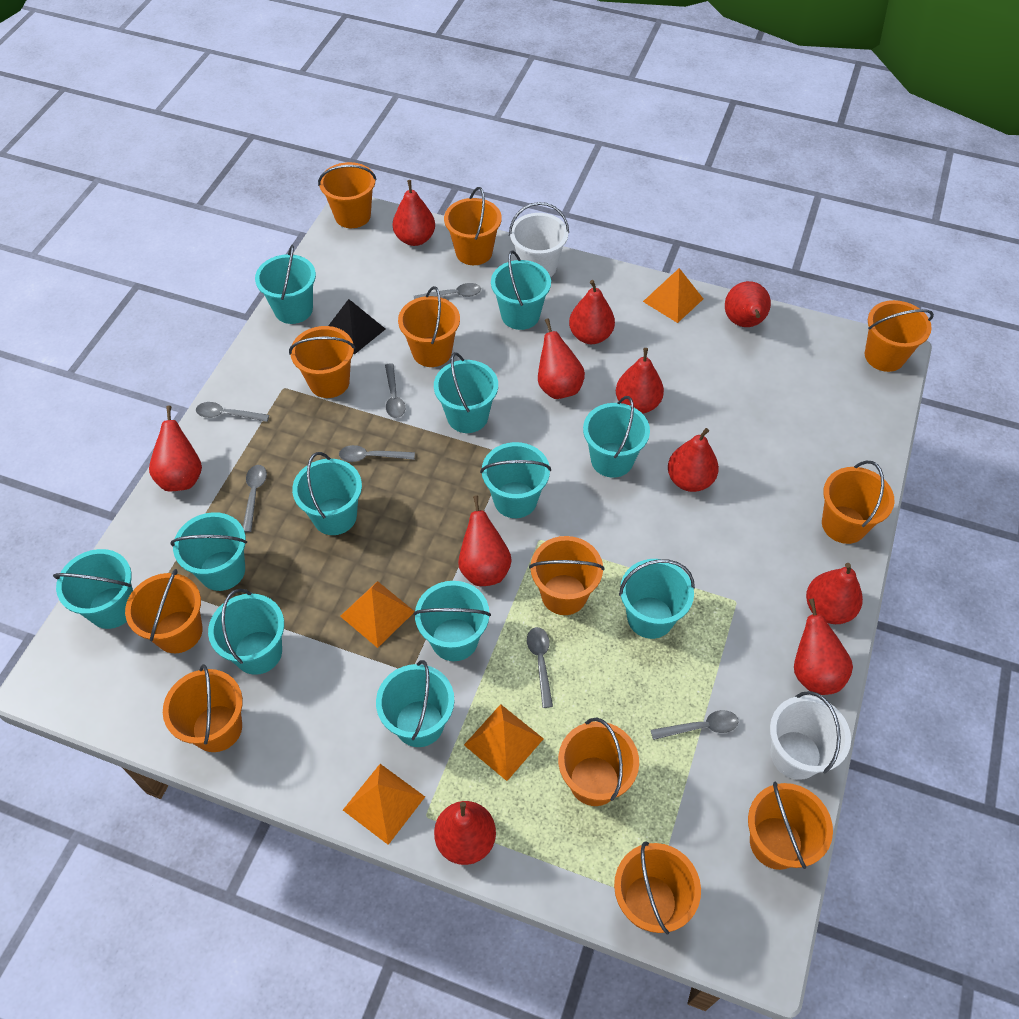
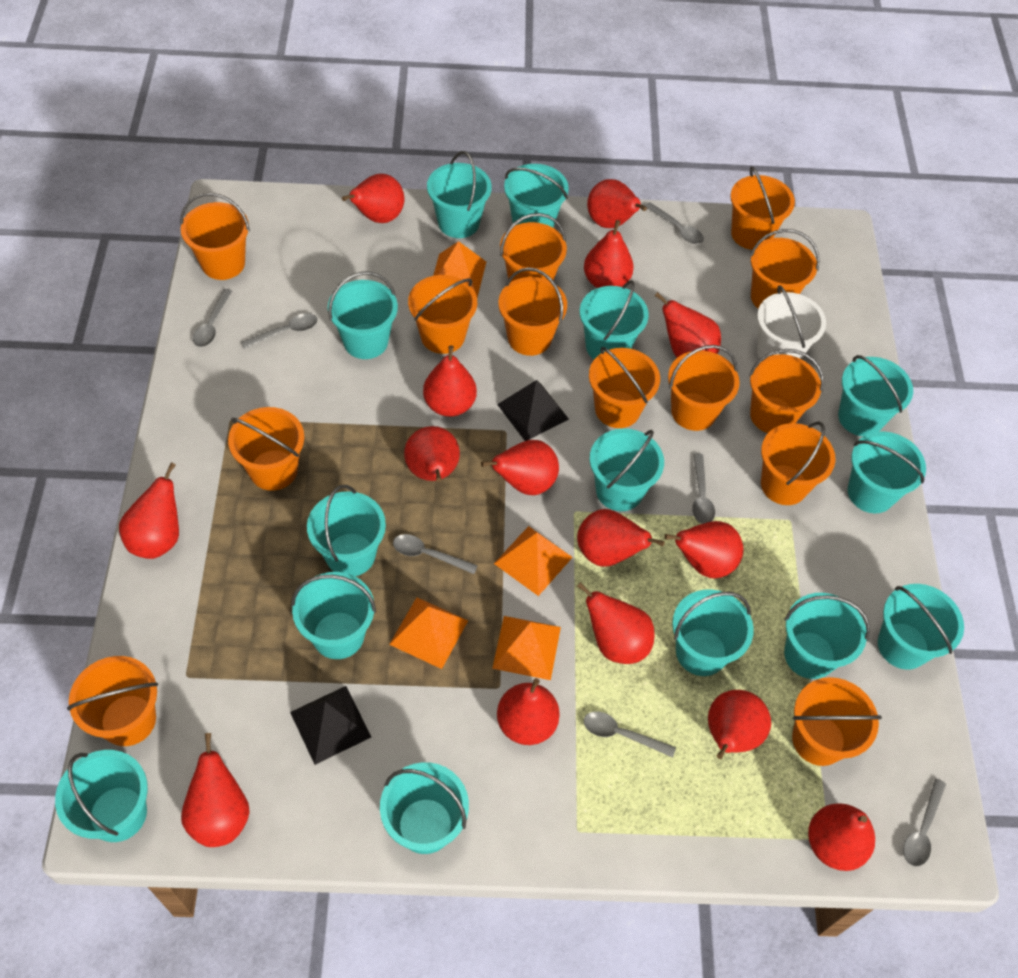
black pyramid: [328,299,385,355] = 1 -> [290,686,371,765] [497,380,569,441] = 2
orange bucket: [125,569,203,653] [163,664,243,752] [289,326,355,398] [318,162,377,228] [398,286,460,367] [444,187,502,265] [529,536,605,615] [558,718,639,806] [614,841,701,935] [748,782,833,870] [822,461,895,544] [865,300,934,372] = 12 -> [67,656,158,746] [180,193,250,280] [228,407,304,491] [408,275,477,354] [498,267,567,356] [500,213,567,283] [589,347,660,428] [668,345,740,431] [731,166,795,250] [749,349,824,433] [750,229,820,309] [761,421,835,505] [792,677,882,766] = 13
red pear: [149,405,202,492] [393,180,435,246] [434,801,496,865] [458,495,512,586] [538,318,585,399] [569,280,615,344] [616,348,664,414] [668,428,719,492] [725,281,771,327] [794,598,853,695] [806,563,863,624] = 11 -> [119,462,179,559] [181,733,250,847] [342,174,404,223] [404,426,460,482] [423,345,477,417] [481,440,559,495] [497,678,560,745] [577,509,665,567] [577,582,655,664] [584,220,634,288] [587,179,647,228] [655,292,721,358] [664,521,743,578] [708,690,771,759] [808,803,875,871] = 15
turquoise bucket: [53,549,133,629] [171,512,247,591] [208,589,284,675] [255,245,316,324] [292,452,362,535] [376,660,454,747] [413,581,491,661] [434,352,498,433] [480,442,551,518] [491,250,551,330] [583,396,650,478] [619,559,695,639] = 12 -> [55,750,148,842] [291,572,376,659] [307,485,386,576] [328,271,398,359] [380,762,469,854] [427,151,492,238] [504,164,569,228] [580,280,649,359] [590,428,664,511] [672,589,754,676] [784,593,870,679] [838,355,913,436] [848,431,926,513] [878,584,964,670] = 14
white bucket: [509,202,569,277] [770,691,851,780] = 2 -> [757,285,826,359] = 1

